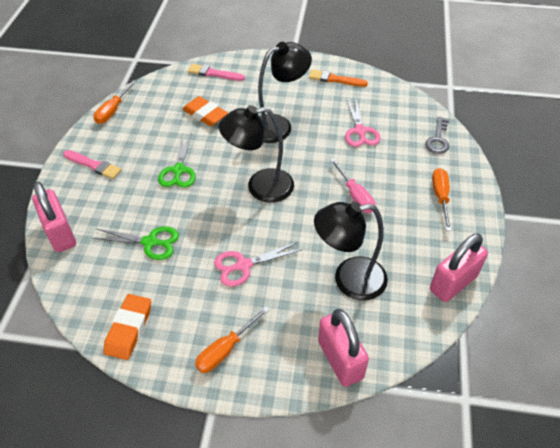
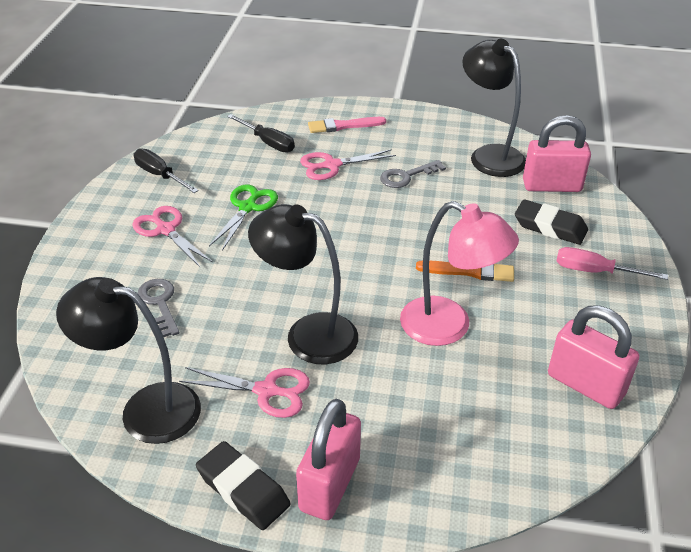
black eraser: none = 0 -> [196,441,291,530] [515,200,588,245] = 2
black screwdriver: none = 0 -> [134,148,199,193] [227,114,295,153] = 2
green scissors: [92,226,179,260] [158,134,196,188] = 2 -> [209,185,278,251] = 1
grey key: [425,117,449,154] = 1 -> [138,279,180,337] [380,160,446,188] = 2
orange eraser: [104,294,151,360] [182,96,228,126] = 2 -> none = 0
orange screwdriver: [93,80,137,124] [195,306,270,373] [432,168,451,231] = 3 -> none = 0
pink brush: [63,150,122,179] [188,64,245,81] = 2 -> [308,117,386,133] = 1
pink lamp: none = 0 -> [400,201,519,346] = 1
pink scissors: [214,242,302,287] [345,97,381,147] = 2 -> [132,206,213,267] [179,367,310,418] [300,149,396,180] = 3

